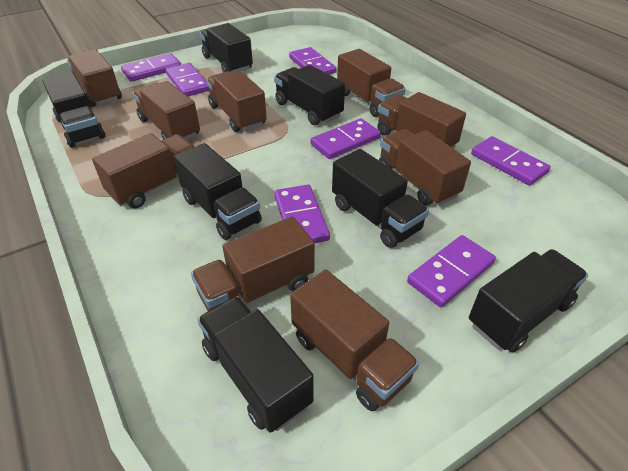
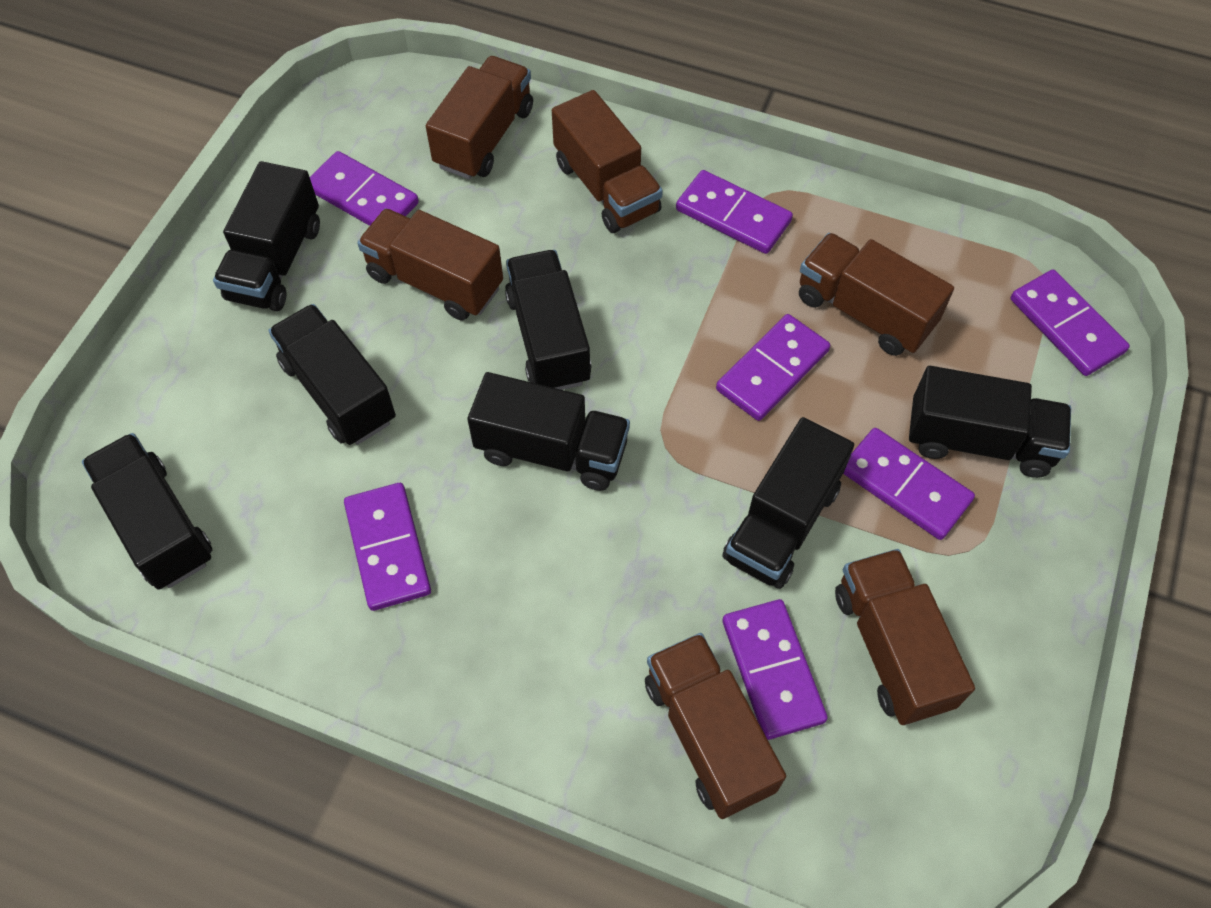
brown truck: [67,49,122,107] [92,133,195,208] [133,81,200,140] [191,217,315,311] [206,70,267,132] [290,269,419,411] [337,49,406,117] [377,92,466,149] [379,129,471,206] = 9 -> [357,208,503,320] [426,56,533,179] [552,90,663,233] [645,633,786,819] [799,233,954,356] [835,549,975,725] = 6

